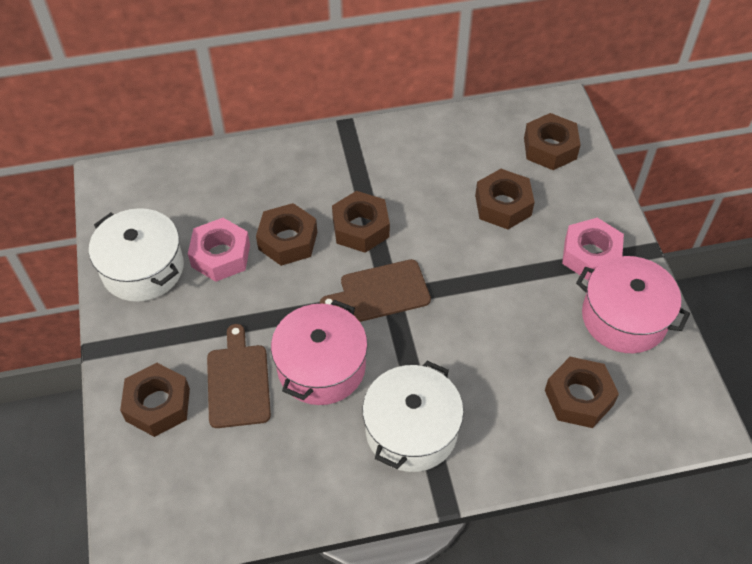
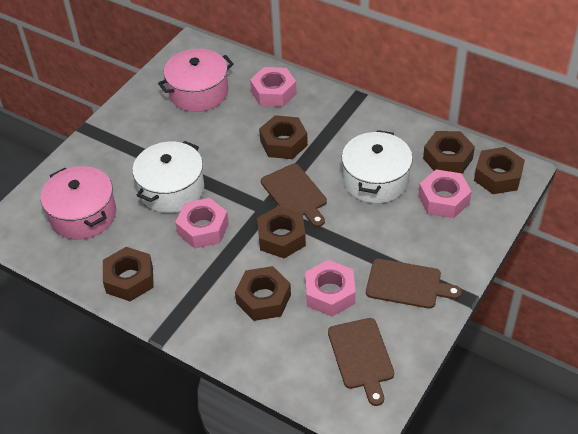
brown cutting board: [207,324,271,428] [320,259,431,322] = 2 -> [261,164,327,227] [328,318,394,406] [366,259,462,309] = 3
pink nut: [188,218,250,282] [562,218,624,280] = 2 -> [175,198,229,249] [250,67,297,107] [305,260,356,316] [419,169,472,218] = 4

